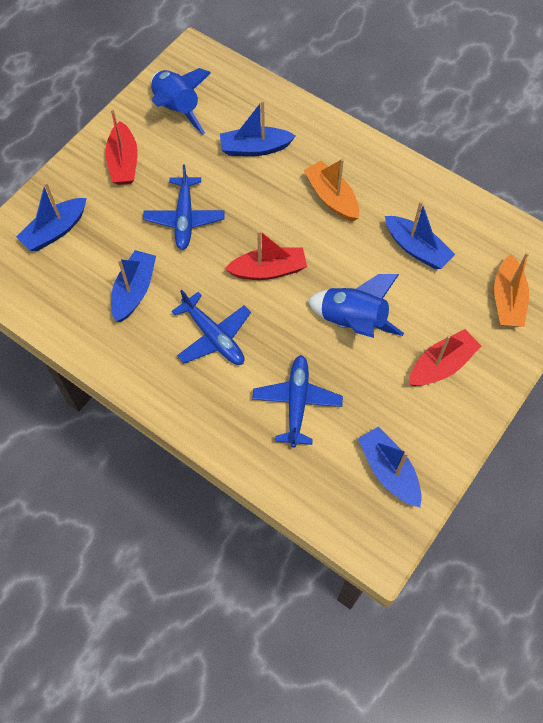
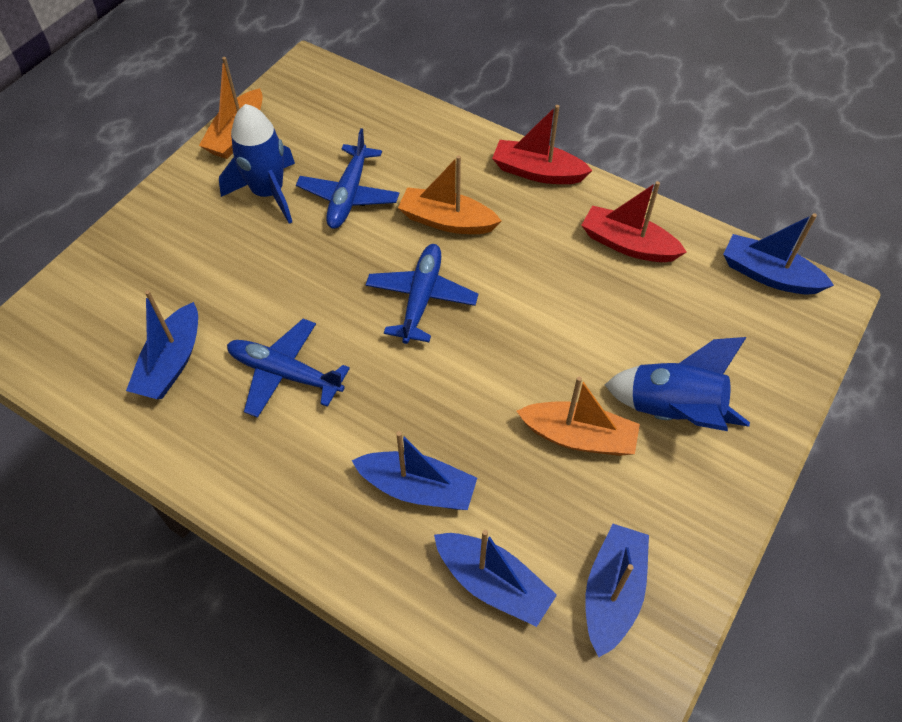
orange boat: [304,159,359,222] [494,252,529,327] = 2 -> [199,57,263,159] [398,155,501,234] [516,376,640,456] = 3
red boat: [105,109,138,185] [225,230,307,280] [409,329,481,386] = 3 -> [492,105,593,184] [581,181,687,262] = 2

